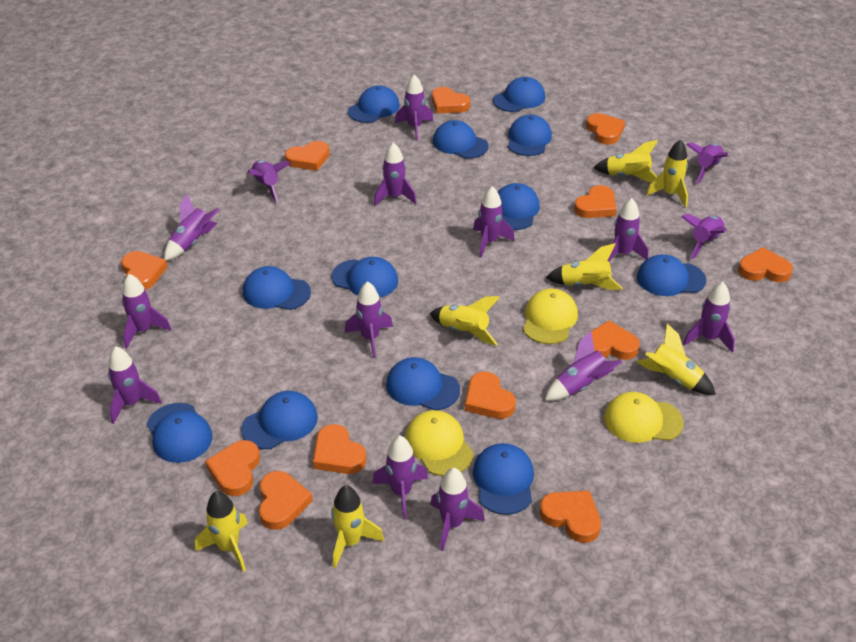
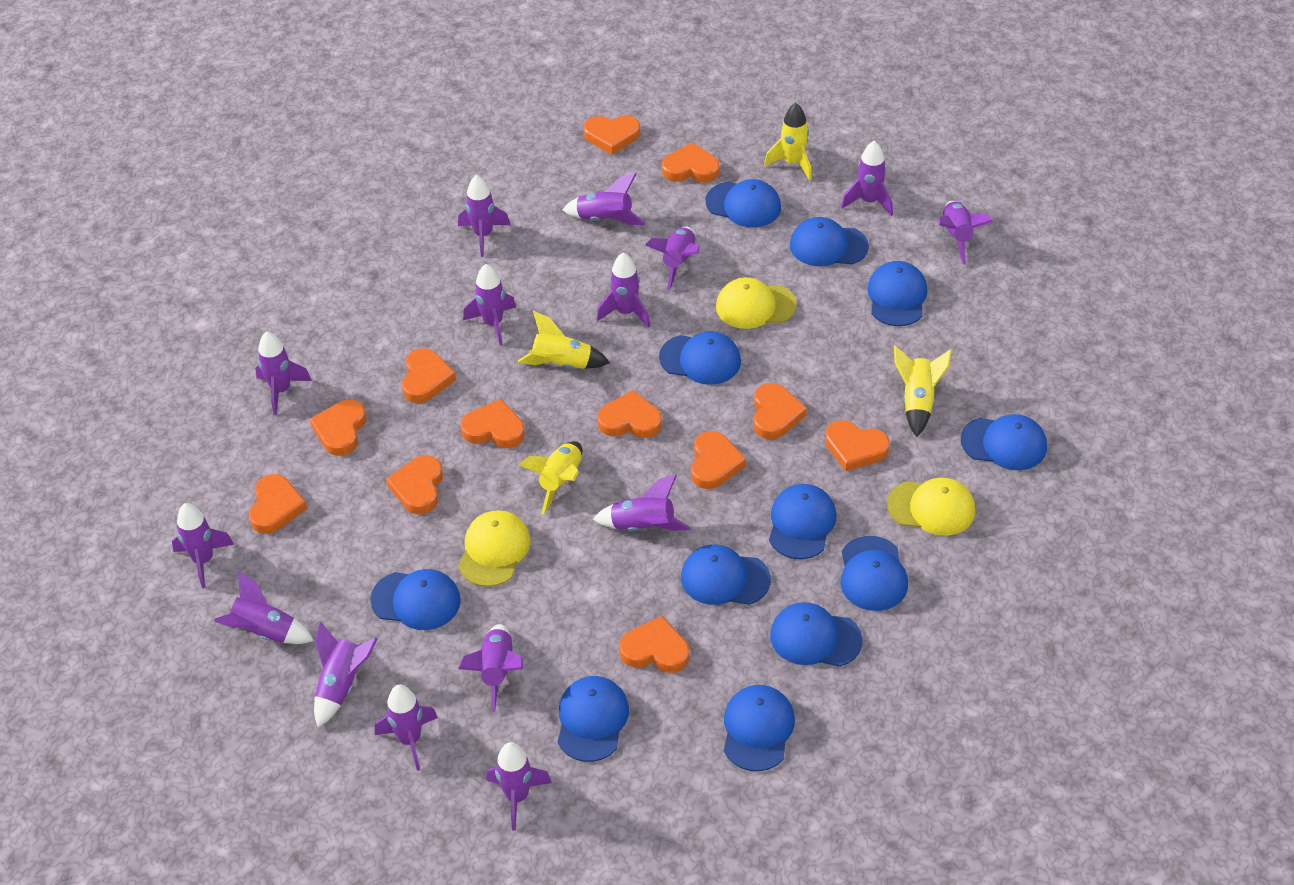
yellow rocket: [195,491,248,572] [331,485,384,568] [430,296,500,346] [546,243,623,290] [594,140,658,182] [637,323,716,395] [646,139,688,207] = 7 -> [518,311,610,369] [519,441,582,514] [764,103,812,181] [894,345,952,437] = 4

